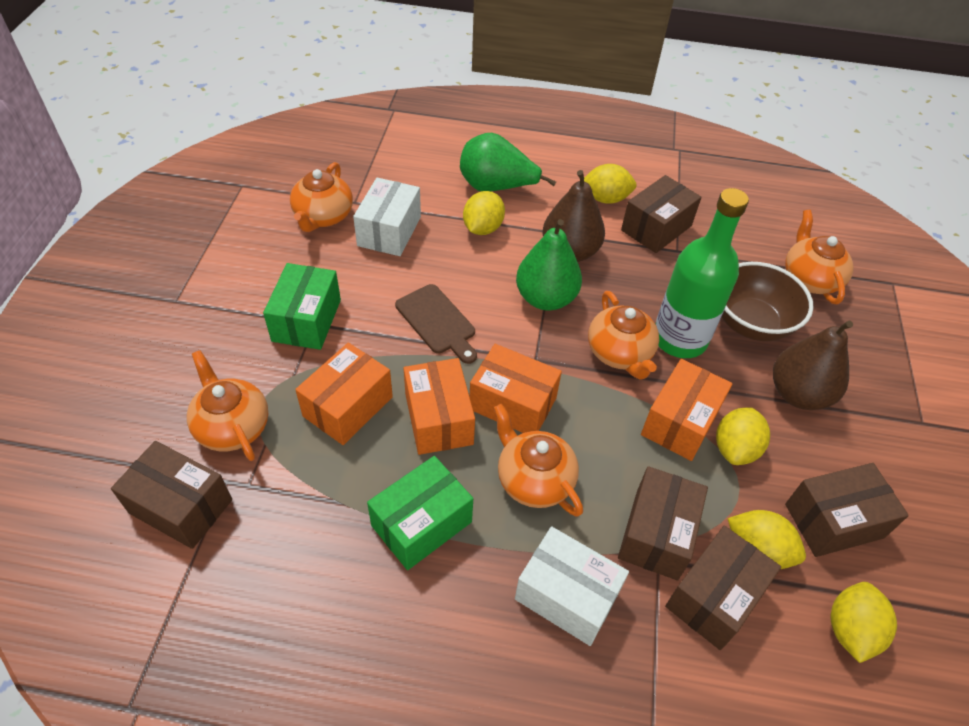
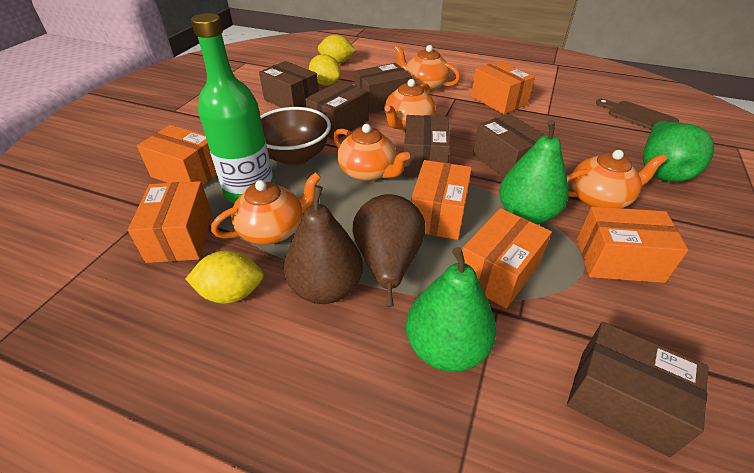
brown box: [111,441,232,549] [618,466,708,581] [621,175,702,253] [665,525,781,650] [785,463,909,557] = 5 -> [259,61,319,108] [305,81,369,139] [354,63,412,114] [403,115,450,177] [473,114,545,178] [567,322,708,457] = 6
green box: [263,263,341,350] [367,456,473,570] = 2 -> none = 0
green pear: [460,133,556,191] [516,219,582,311] = 2 -> [406,247,497,372] [499,120,568,224] [643,121,714,182] = 3
orange box: [295,343,393,445] [404,358,475,455] [469,344,562,433] [641,359,732,461] = 4 -> [128,181,212,263] [137,125,217,185] [411,160,472,240] [462,208,552,309] [471,61,535,114] [577,207,688,283] = 6
white box: [353,178,421,256] [515,526,629,646] = 2 -> none = 0
yellow lemon: [463,191,505,235] [584,164,637,204] [716,408,770,465] [728,510,806,569] [831,582,897,663] = 5 -> [186,250,263,304] [309,54,341,86] [318,35,356,64] = 3

